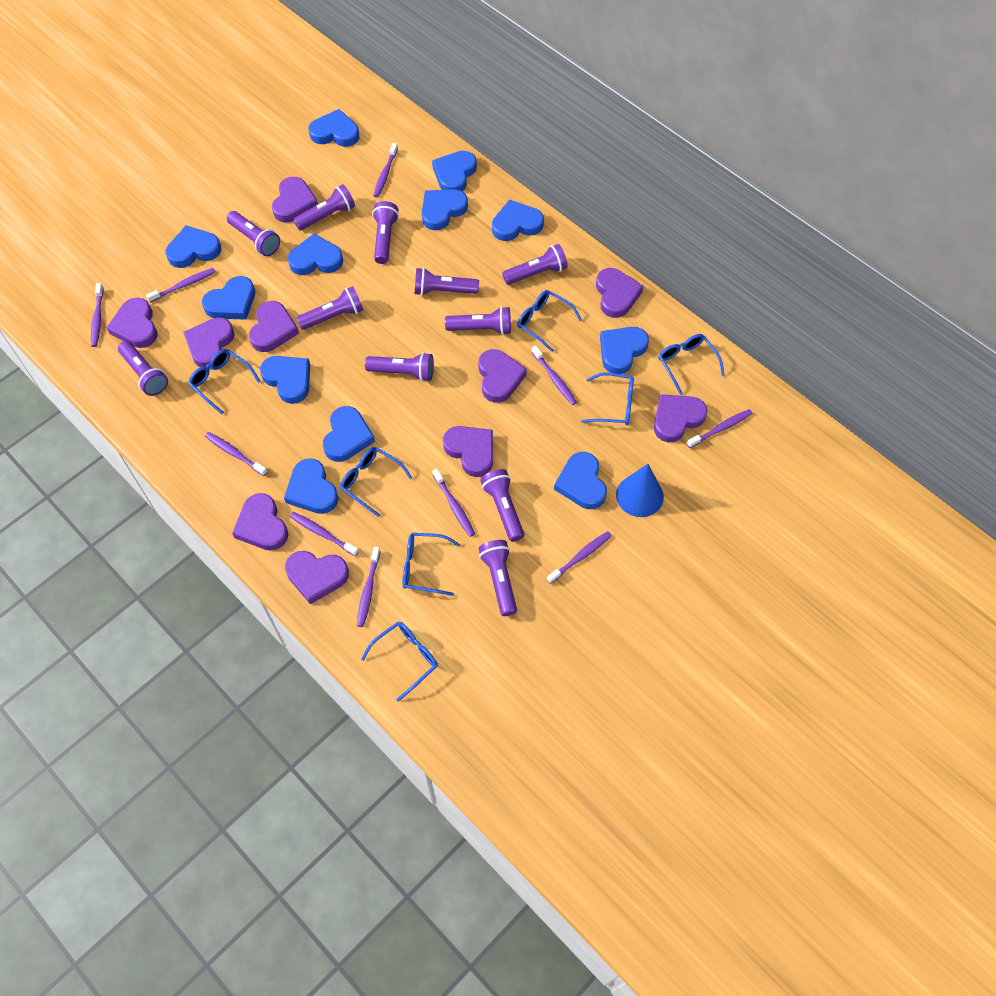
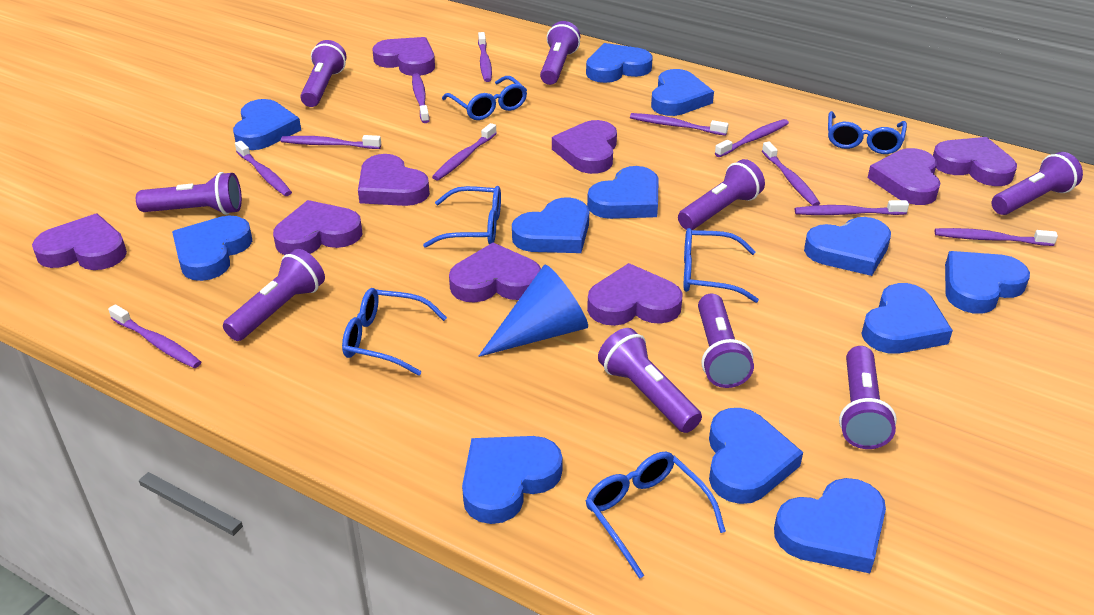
blue glasses: [188,349,260,414] [340,447,412,517] [361,622,438,702] [403,533,460,596] [517,290,582,352] [581,372,634,425] [658,334,725,395] = 7 -> [342,288,447,376] [423,186,501,248] [442,76,527,120] [586,451,726,579] [683,228,759,303] [828,111,907,154] = 6
purple flashlight: [118,341,168,396] [227,211,280,256] [293,184,355,230] [296,286,363,330] [365,352,434,382] [372,201,399,264] [415,268,479,296] [445,306,511,335] [478,540,517,616] [480,469,524,542] [502,244,567,285] = 11 -> [136,172,242,215] [223,249,325,341] [300,40,346,107] [540,21,580,85] [598,328,702,433] [678,159,765,230] [698,294,754,388] [839,346,897,449] [991,152,1083,215] = 9
purple heart: [107,298,158,348] [183,317,235,369] [232,493,288,551] [249,301,299,352] [272,177,318,223] [285,551,349,604] [443,426,493,477] [478,349,527,403] [596,268,643,318] [654,394,708,442] = 10 -> [32,214,127,270] [273,200,362,255] [358,154,430,206] [372,37,435,76] [449,243,541,303] [552,120,617,174] [587,263,682,326] [867,148,940,205] [933,137,1017,186] = 9
purple toothbrush: [91,283,104,347] [146,268,216,303] [205,432,268,476] [290,512,359,556] [357,547,380,627] [373,143,398,198] [432,469,475,537] [531,345,577,405] [547,531,612,584] [687,409,753,448] = 10 -> [108,304,201,368] [235,141,292,196] [281,135,381,149] [412,74,429,123] [432,123,497,180] [478,32,492,82] [630,113,729,136] [715,119,789,157] [762,141,820,206] [795,200,909,215] [935,228,1058,246] = 11

